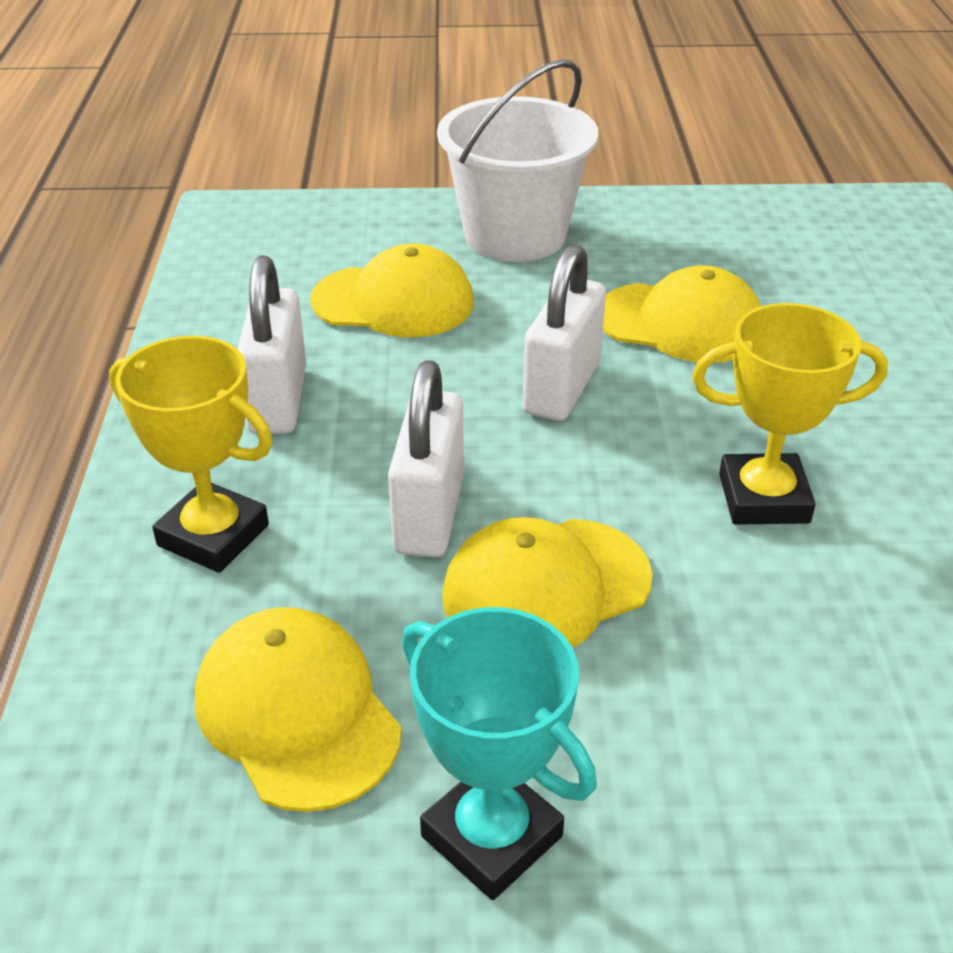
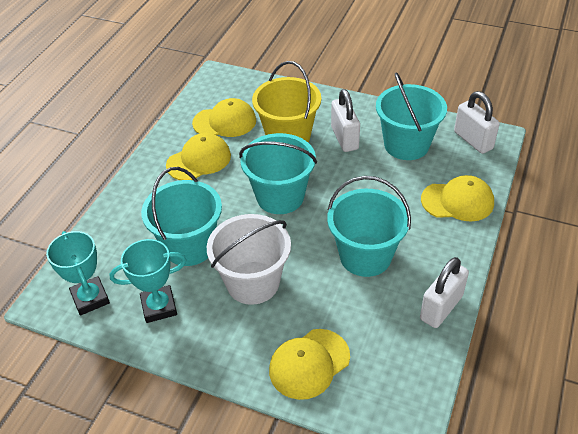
turquoise bucket: none = 0 -> [141,167,222,266] [239,133,317,214] [327,176,411,277] [376,72,447,160] = 4
turquoise trophy: [402,607,597,900] = 1 -> [46,231,110,316] [110,239,186,323] = 2
yellow bucket: none = 0 -> [252,61,321,142] = 1
yellow trophy: [109,336,272,573] [692,303,888,525] = 2 -> none = 0

